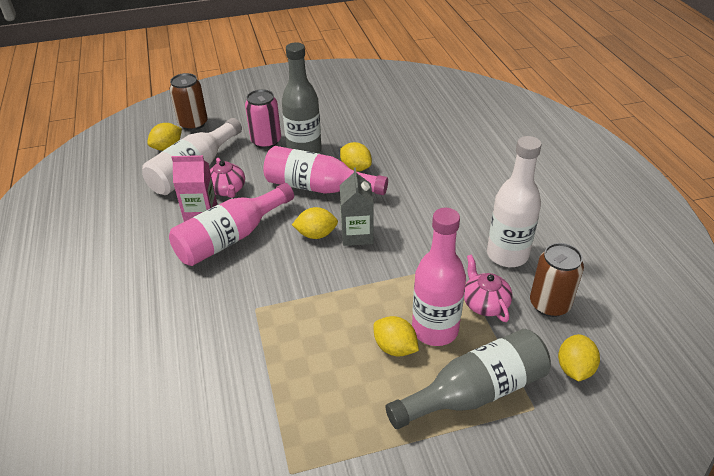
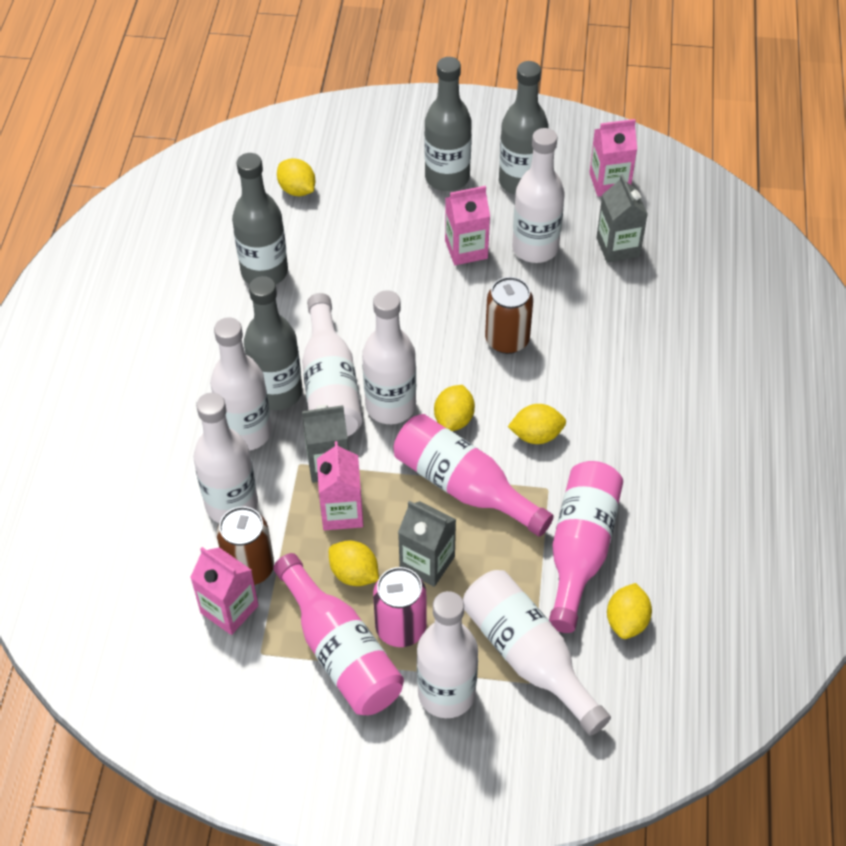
grey bottle: [282,42,322,153] [386,329,551,429] = 2 -> [232,153,288,284] [244,276,303,410] [424,57,472,191] [499,61,549,195] = 4
grey carton: [340,167,374,246] = 1 -> [302,405,349,483] [398,501,456,587] [596,174,648,263] = 3
pink carton: [171,155,217,222] = 1 -> [190,547,259,635] [317,441,363,531] [445,186,490,265] [589,119,637,197] = 4
pink teapot: [210,158,245,198] [464,255,512,322] = 2 -> none = 0
white bottle: [142,118,242,195] [487,136,542,267] = 2 -> [193,393,258,523] [210,317,272,451] [302,293,362,436] [362,290,416,424] [417,591,478,718] [463,570,611,736] [512,128,565,263] = 7

